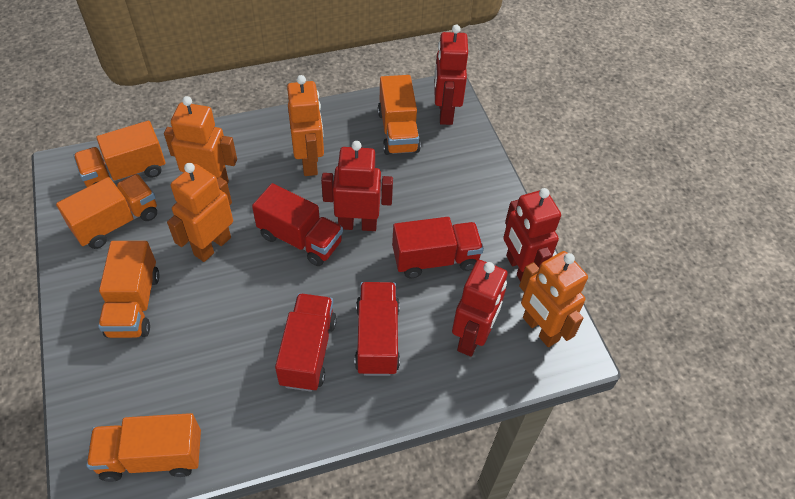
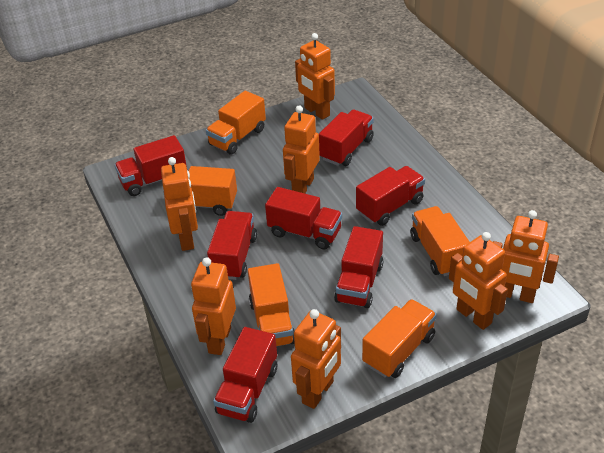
orange robot: [164,96,237,184] [167,163,233,262] [287,75,324,176] [519,251,588,347] = 4 -> [161,157,198,251] [191,257,236,355] [283,105,320,193] [291,309,341,409] [295,33,335,120] [449,232,508,330] [493,210,559,303] = 7
red robot: [321,141,393,231] [434,25,468,125] [452,260,508,357] [503,188,561,282] = 4 -> none = 0
red truck: [252,183,343,266] [275,293,337,392] [355,282,400,376] [392,217,484,278] = 4 -> [114,135,187,196] [207,211,257,280] [213,327,277,423] [265,187,342,249] [319,110,374,166] [334,226,383,308] [356,166,425,226] = 7

